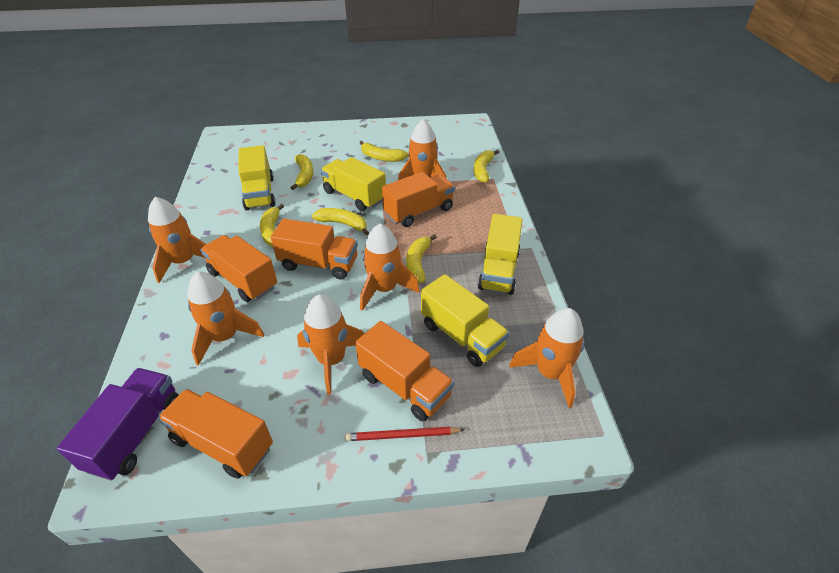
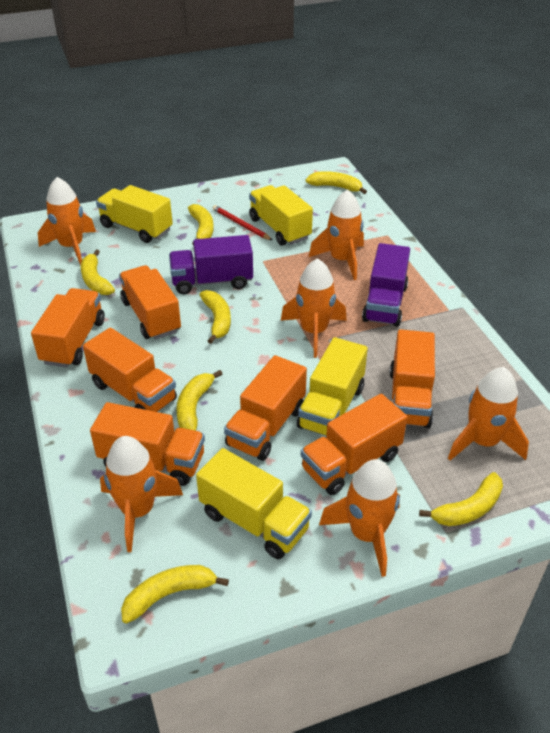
orange truck: [158,389,273,479] [201,235,277,302] [270,219,358,279] [355,321,454,421] [382,172,455,227] = 5 -> [31,288,105,368] [83,328,177,412] [90,402,205,486] [119,265,181,340] [224,355,307,461] [301,394,407,495] [389,329,435,428] = 7
purple truck: [57,368,179,481] = 1 -> [169,235,253,294] [362,243,410,327] = 2
yellow banana: [260,204,284,247] [290,154,313,190] [312,208,369,235] [359,141,409,162] [406,234,437,283] [474,150,499,183] = 6 -> [81,249,115,295] [121,565,229,623] [176,370,222,431] [188,204,214,244] [200,290,231,344] [306,171,367,194] [419,472,503,526] = 7

